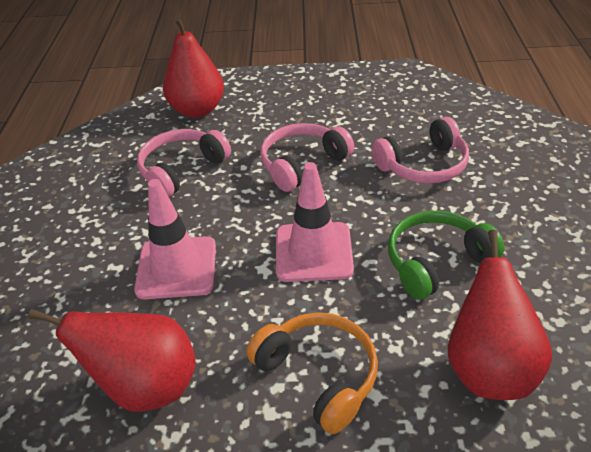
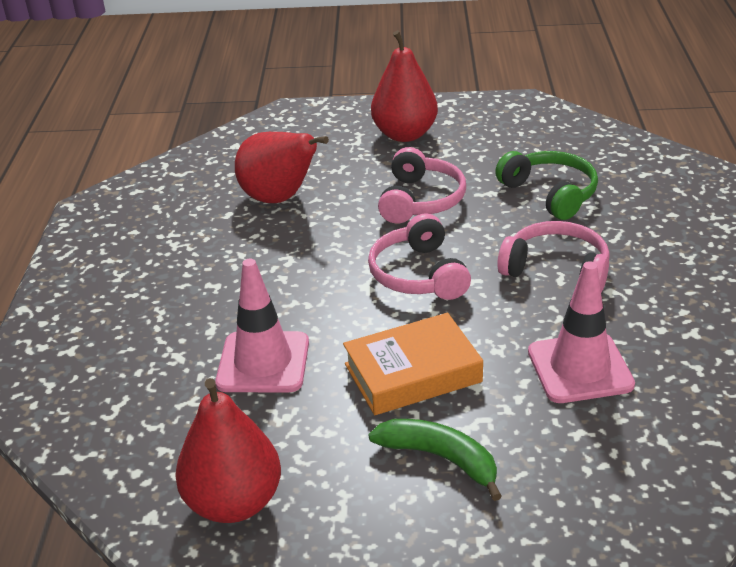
green banana: none = 0 -> [368,419,502,501] = 1
orange book: none = 0 -> [343,313,483,415] = 1
orange headphones: [246,312,378,434] = 1 -> none = 0

